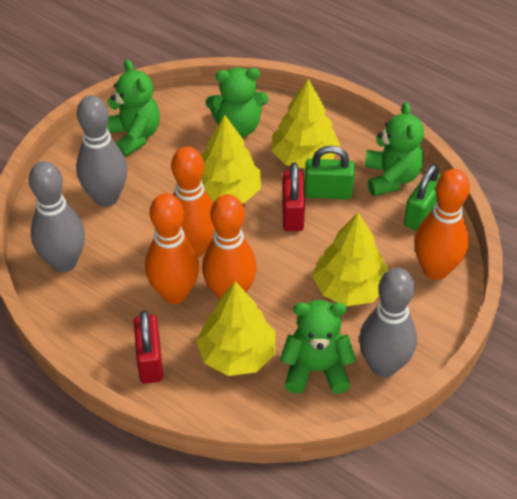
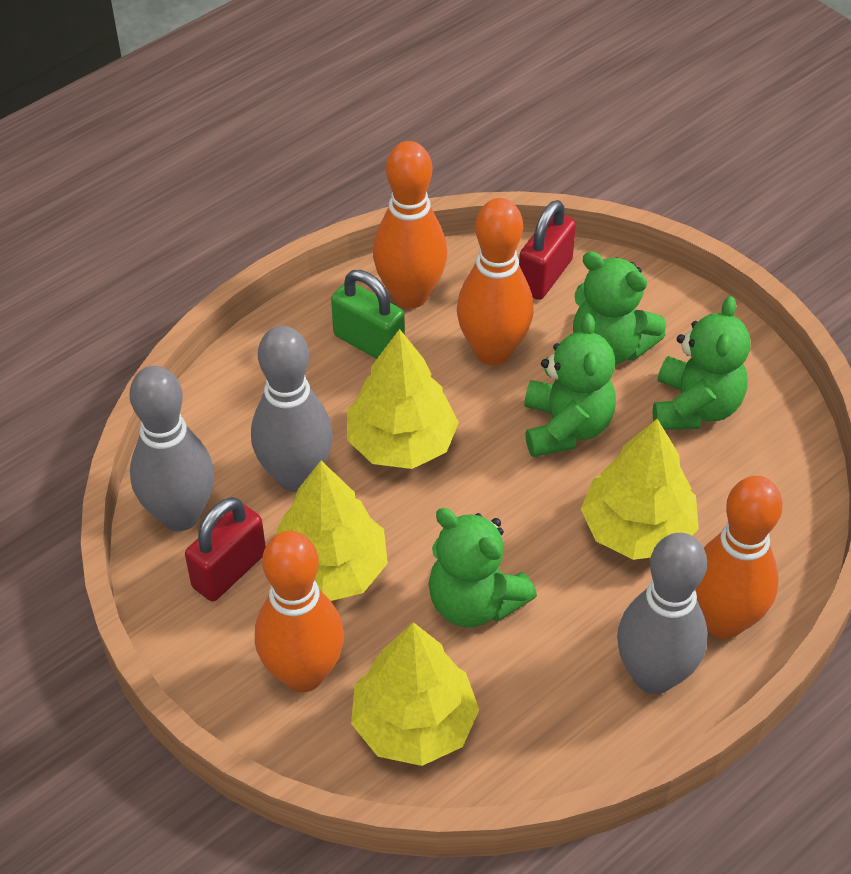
green padlock: [304,145,355,199] [404,164,441,231] = 2 -> [331,270,405,359] = 1

